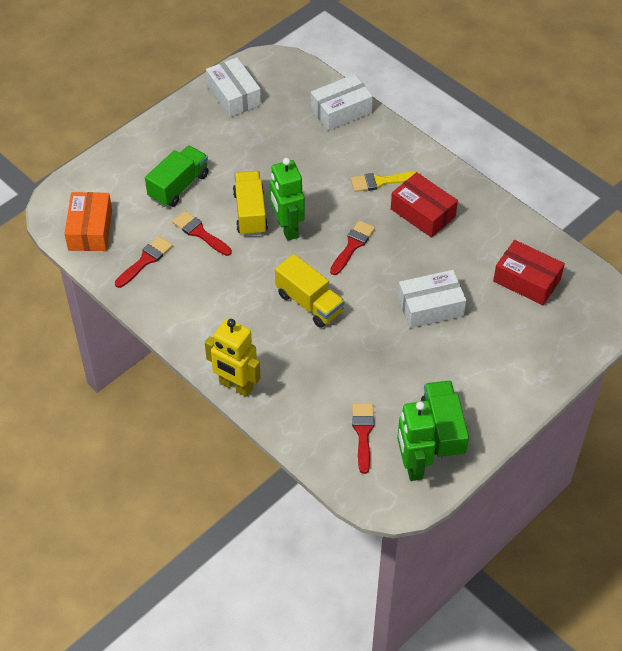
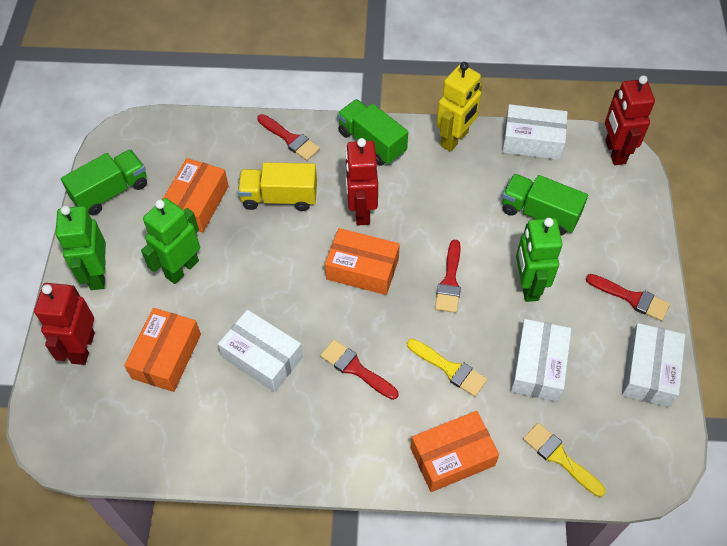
green robot: [270,158,305,241] [397,401,436,481] = 2 -> [56,206,106,290] [141,198,200,284] [516,218,563,302] = 3
green truck: [145,146,208,207] [421,381,469,458] = 2 -> [61,149,147,215] [337,99,408,166] [502,174,588,235] = 3
orange box: [64,192,112,251] = 1 -> [124,308,201,392] [163,158,229,233] [325,228,400,295] [411,411,499,492] = 4
red box: [391,172,458,238] [493,240,565,305] = 2 -> none = 0
red robot: none = 0 -> [34,283,95,365] [345,138,378,225] [605,75,655,165] = 3
white box: [206,57,261,117] [311,74,373,131] [398,270,466,328] = 3 -> [218,310,303,392] [502,104,568,160] [511,319,571,402] [622,323,685,407] = 4
yellow brush: [351,172,420,192] = 1 -> [407,338,487,397] [523,423,606,497] = 2
yellow truck: [233,171,268,236] [275,254,344,328] = 2 -> [238,162,317,211] = 1

